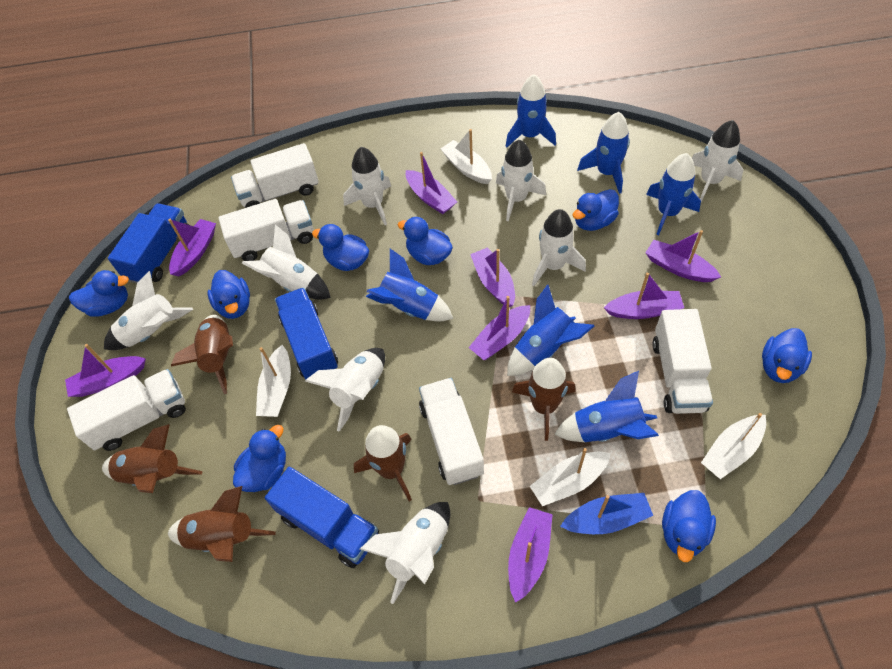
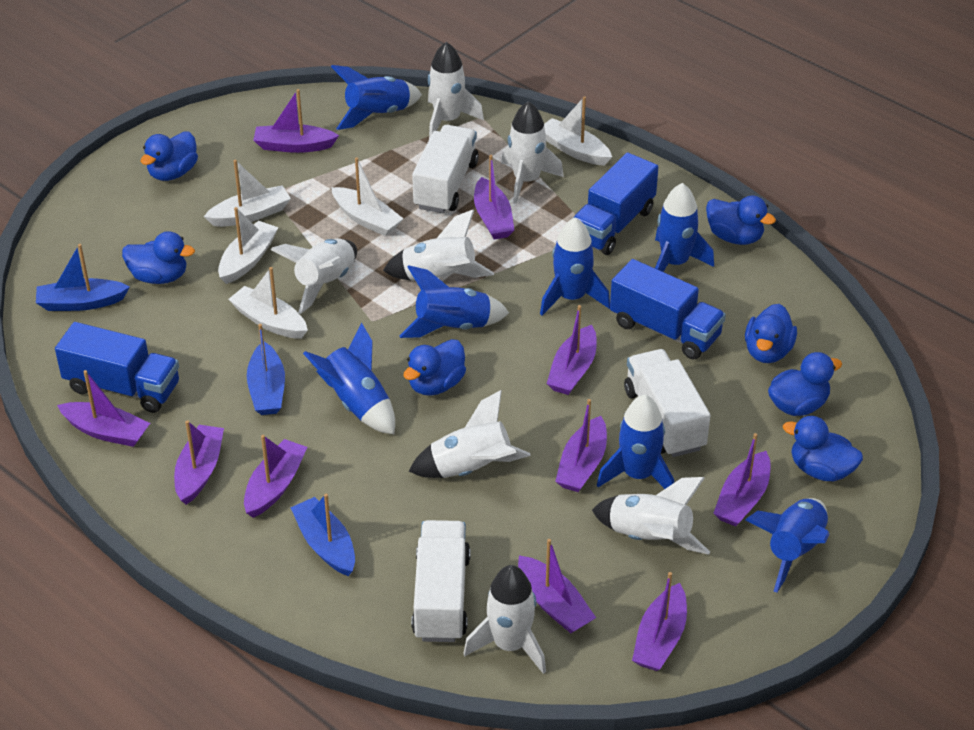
blue boat: [560,493,653,534] = 1 -> [36,244,130,311] [247,324,285,415] [290,494,355,576] = 3
blue duck: [69,270,129,317] [208,270,250,319] [233,425,286,492] [312,224,369,271] [398,217,453,265] [573,189,619,231] [662,490,716,562] [762,328,812,383] = 8 -> [122,231,195,284] [141,131,198,181] [403,339,466,396] [706,195,776,245] [745,304,797,363] [768,352,842,416] [783,416,863,481] = 7
blue rocket: [366,249,453,321] [506,74,556,147] [507,284,594,376] [555,371,659,442] [577,112,630,194] [646,153,701,235] = 6 -> [303,323,395,434] [331,65,422,130] [400,265,509,338] [540,217,610,315] [597,395,674,489] [655,183,714,272] [746,498,830,592] = 7
brown rocket: [102,424,203,493] [168,486,276,562] [171,315,233,394] [354,425,412,501] [512,358,575,441] = 5 -> none = 0
purple boat: [65,344,146,397] [168,219,216,276] [406,152,457,214] [469,296,530,360] [470,247,515,307] [508,507,553,603] [604,273,684,319] [645,230,721,282] = 8 -> [57,370,150,447] [174,420,224,505] [244,435,308,518] [253,89,339,153] [474,155,514,240] [518,539,596,633] [547,305,597,395] [555,399,607,492] [632,572,687,671] [713,433,771,526] = 10
white boat: [256,345,291,417] [440,129,492,184] [530,448,611,506] [701,413,766,479] = 4 -> [204,160,291,227] [218,207,278,284] [228,267,308,339] [331,157,404,236] [544,96,612,166] = 5
white rocket: [104,271,193,350] [242,225,331,299] [305,348,385,432] [343,147,391,225] [360,502,450,604] [496,140,546,221] [532,209,586,286] [692,120,743,202] = 8 -> [271,238,357,314] [383,210,494,281] [409,390,531,478] [428,42,484,139] [463,565,546,674] [501,101,564,204] [592,477,710,555] = 7
white truck: [67,369,186,451] [218,199,313,261] [231,143,319,208] [419,378,484,485] [652,309,713,414] = 5 -> [411,520,471,642] [412,125,479,213] [624,349,710,457] = 3

